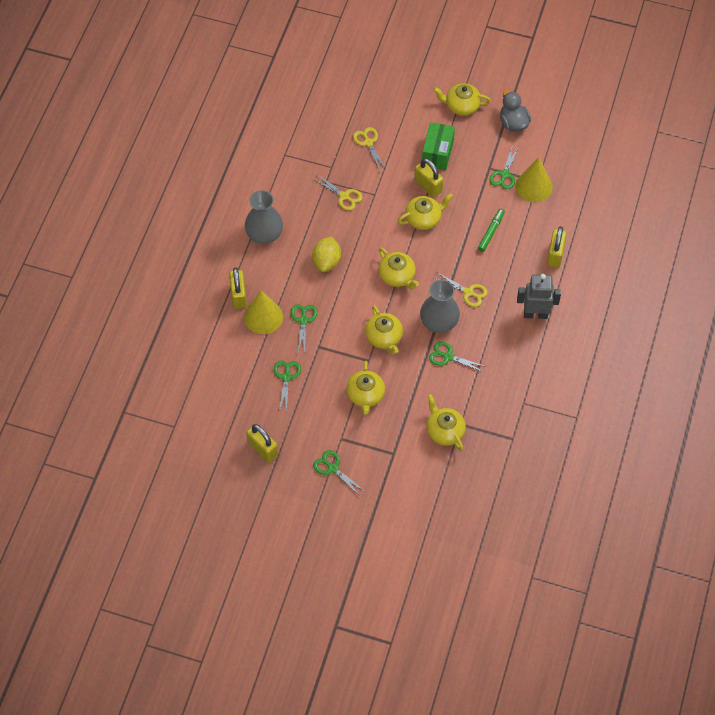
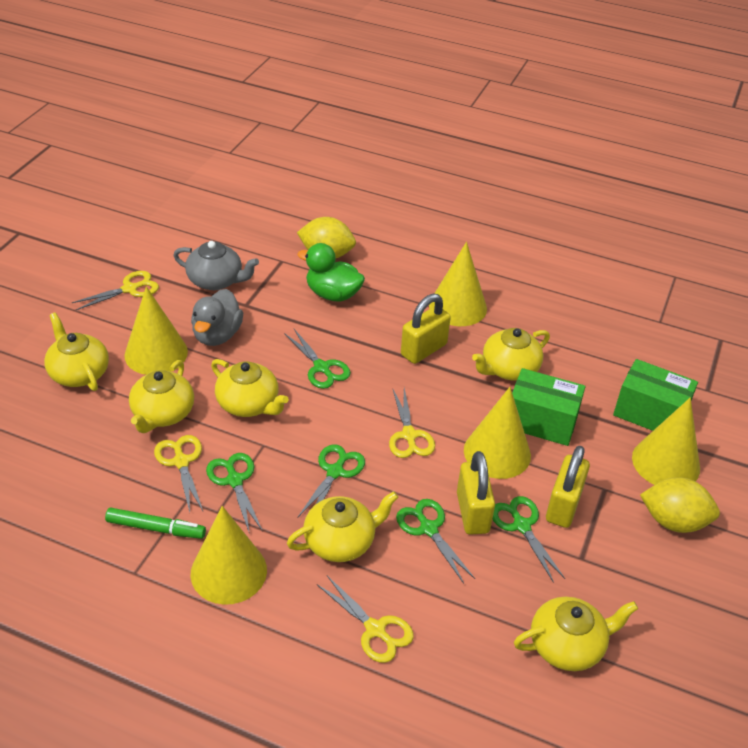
green box: [422,122,455,170] = 1 -> [512,368,585,446] [613,359,698,431] = 2
green duck: none = 0 -> [297,243,365,302] = 1
grey robot: [517,274,561,319] = 1 -> none = 0
grey teapot: none = 0 -> [173,241,259,290] = 1
grey vase: [245,190,283,244] [420,280,460,333] = 2 -> none = 0
yellow cone: [244,290,283,334] [515,157,553,202] = 2 -> [124,286,188,375] [191,506,267,605] [429,242,487,326] [464,387,531,479] [632,397,700,485] = 5
yellow lemon: [312,236,341,272] = 1 -> [297,217,356,258] [640,477,720,533] = 2
yellow padlock: [229,268,247,309] [246,424,278,462] [414,158,444,197] [547,226,567,268] = 4 -> [401,294,451,364] [457,451,495,535] [546,446,590,528] = 3
yellow scissors: [313,174,363,211] [353,127,385,171] [434,273,488,307] = 3 -> [72,271,159,310] [154,435,203,512] [316,576,414,663] [389,388,435,458] = 4

